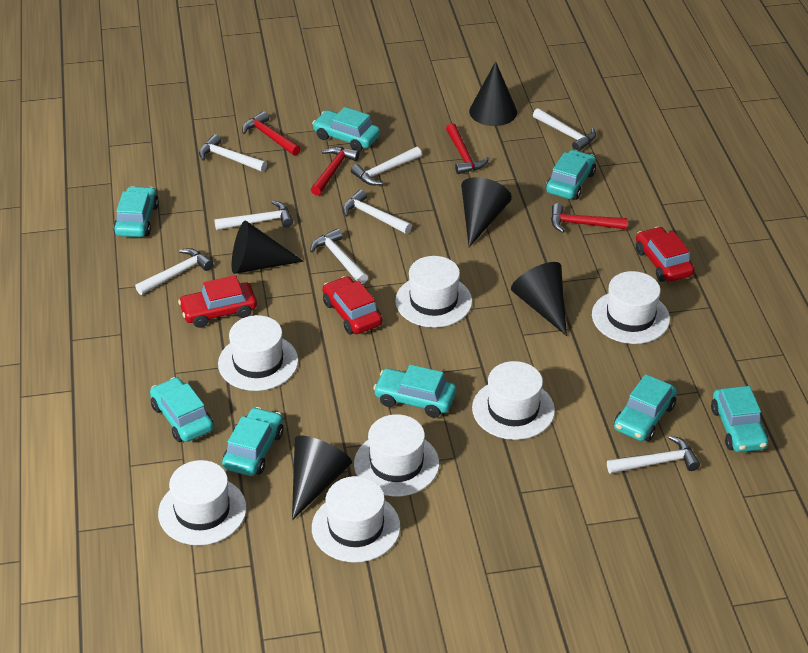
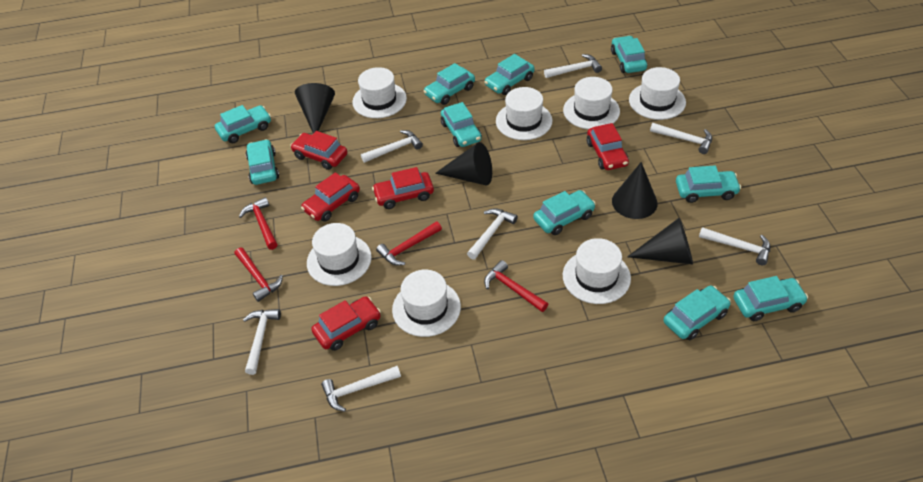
black cone: [232,221,304,274] [292,436,352,520] [461,177,512,247] [469,61,517,126] [511,262,567,336] = 5 -> [295,83,335,134] [435,142,492,186] [612,162,658,219] [627,218,693,264] = 4
red car: [178,275,257,328] [323,276,382,334] [636,227,694,282] = 3 -> [290,131,347,170] [301,172,360,222] [311,296,381,351] [372,167,434,209] [587,123,629,170] = 5
turquoise car: [113,186,159,237] [150,377,214,442] [222,407,284,476] [312,107,380,151] [373,365,456,418] [546,150,596,200] [614,374,677,441] [711,386,769,452] = 8 -> [215,105,271,143] [246,139,279,185] [424,63,475,105] [441,102,482,147] [484,54,534,95] [533,190,596,235] [611,36,647,73] [664,286,731,341] [676,165,741,203] [733,276,808,321] = 10
white hammer: [135,248,213,295] [199,134,267,172] [214,201,293,230] [310,229,368,284] [343,189,412,234] [351,147,422,185] [533,108,596,151] [607,436,700,474] = 8 -> [243,309,281,375] [321,366,401,412] [361,130,423,163] [467,208,518,260] [544,54,602,78] [650,123,712,154] [699,227,770,265] = 7

